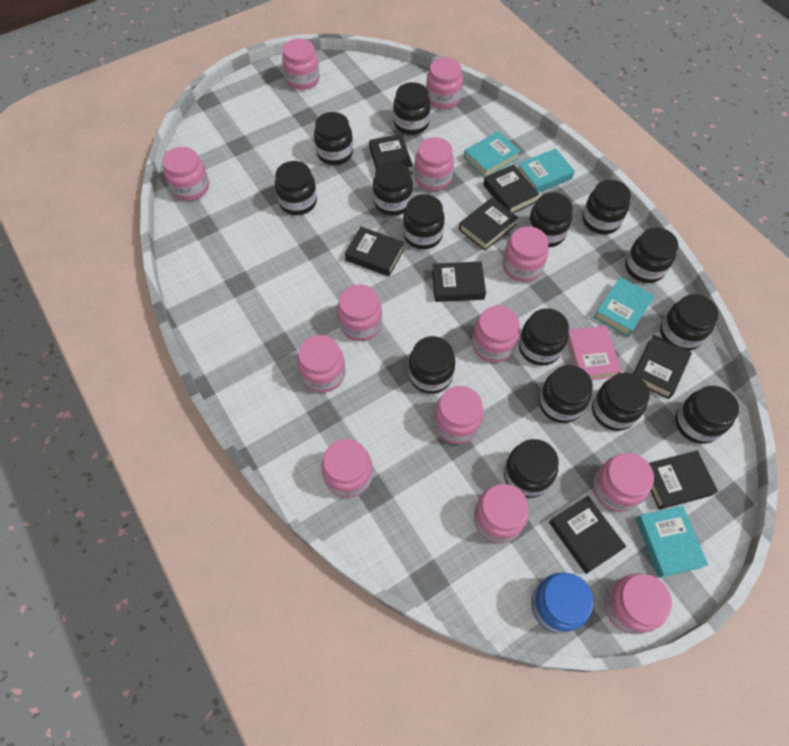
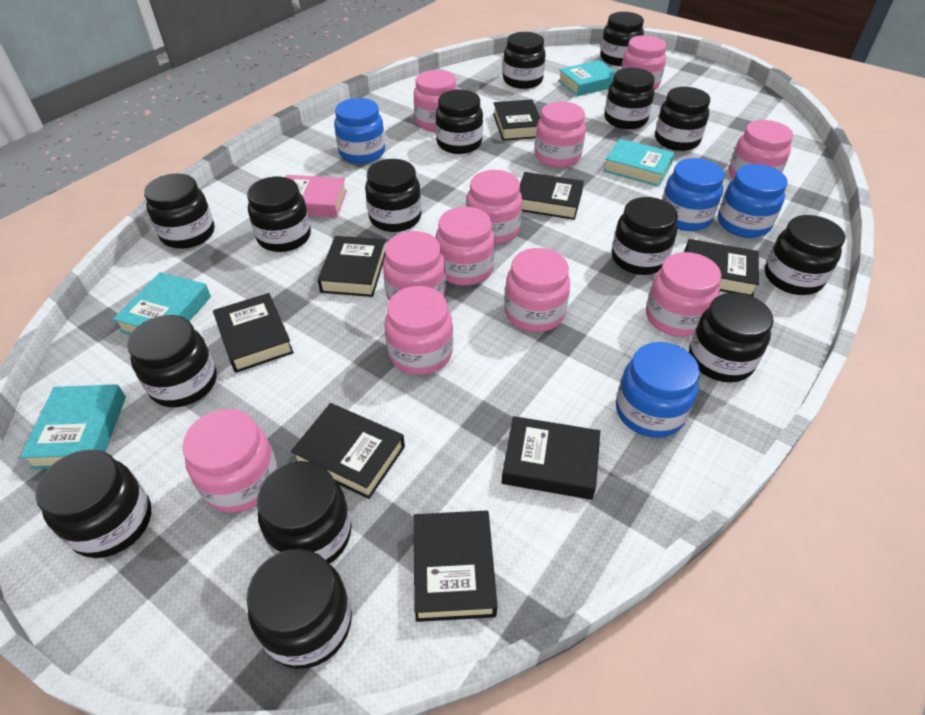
blue jar: [531,572,594,633] = 1 -> [334,98,385,164] [616,342,700,438] [662,158,725,231] [718,164,787,238] = 4
pink jar: [162,147,209,201] [282,38,320,90] [297,335,345,393] [322,439,373,498] [337,284,382,341] [414,137,454,191] [426,58,463,109] [434,386,484,444] [472,306,520,363] [474,484,529,543] [502,226,548,282] [593,453,654,512] [604,573,672,634] = 13 -> [182,409,278,513] [383,231,446,300] [385,286,453,375] [414,70,458,132] [435,206,495,286] [466,170,522,244] [505,248,570,332] [535,101,586,168] [621,35,667,90] [646,252,721,337] [729,120,793,179] = 11

